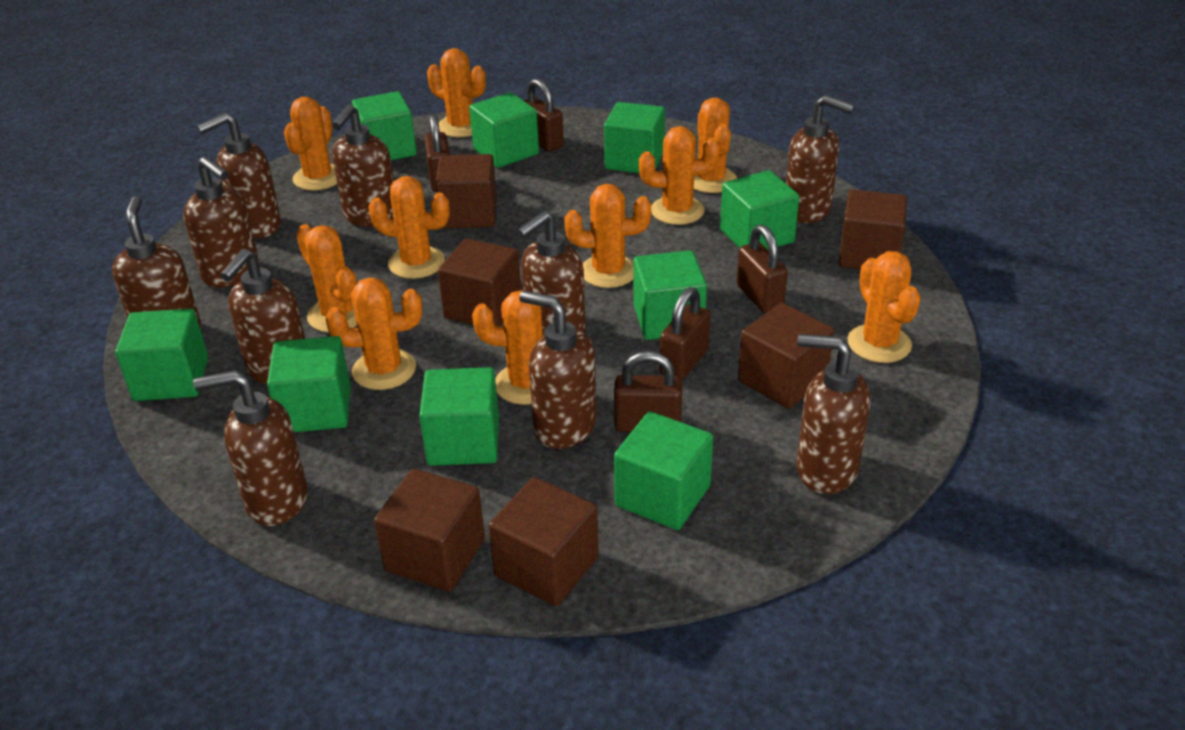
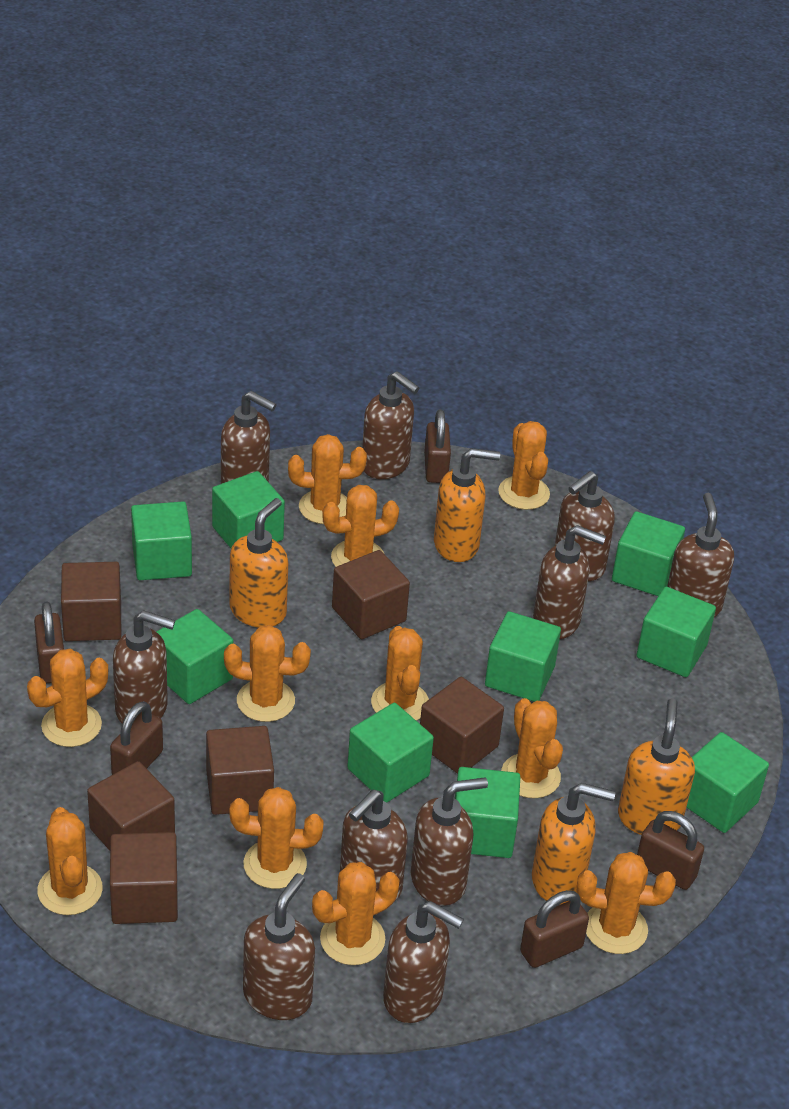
orange cactus: [284,97,337,190] [296,224,357,332] [326,277,422,390] [368,176,450,279] [427,48,486,137] [472,290,567,405] [564,184,651,288] [639,126,720,225] [694,97,737,193] [848,251,921,363] = 10 -> [27,649,108,747] [37,807,103,915] [224,625,311,722] [229,787,324,889] [288,434,367,524] [312,862,400,965] [322,485,399,567] [371,626,429,721] [498,421,550,510] [501,698,563,798] [577,852,676,954] = 11
orange soap dispenser: none = 0 -> [229,498,288,628] [434,448,500,562] [532,783,615,904] [618,698,695,835] = 4

